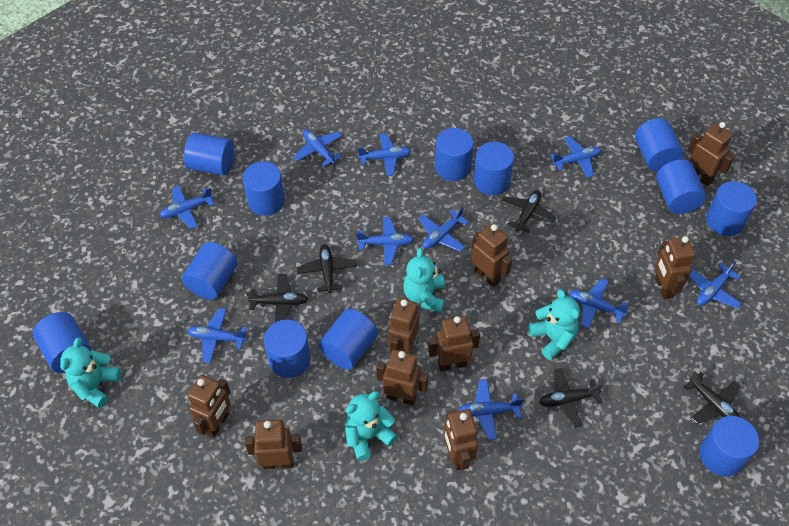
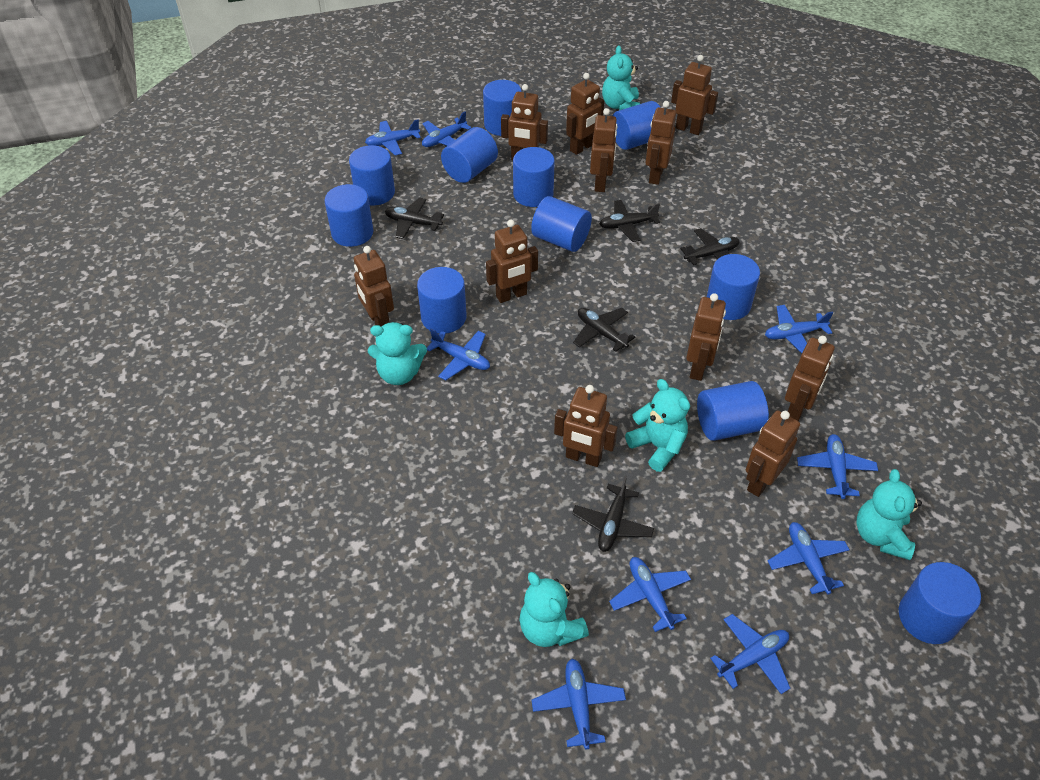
blue cylinder: [33,312,91,373] [182,242,238,300] [184,133,234,176] [242,161,285,216] [264,320,311,378] [318,309,378,370] [435,128,474,181] [474,142,514,195] [635,118,683,171] [656,159,706,214] [699,416,759,476] [706,181,757,236] = 12 -> [325,184,373,247] [349,145,395,205] [417,267,467,334] [441,127,498,183] [483,80,521,136] [513,147,555,207] [531,196,592,252] [613,101,661,150] [697,381,769,441] [707,254,760,320] [899,562,981,644] = 11
blue plane: [160,186,214,229] [187,308,247,363] [294,130,342,167] [356,217,414,265] [358,133,411,176] [418,207,469,252] [458,379,524,440] [550,136,601,178] [569,278,629,329] [689,261,742,309] = 10 -> [365,119,421,156] [422,111,471,147] [427,328,490,380] [531,659,626,750] [609,557,691,632] [710,614,790,694] [765,305,833,353] [768,522,850,595] [797,434,878,499] = 9
brown robot: [188,375,231,438] [245,419,302,470] [376,350,428,406] [388,298,420,354] [428,316,480,371] [443,409,478,471] [471,224,512,287] [655,236,695,299] [688,122,734,186] = 9 -> [354,246,394,326] [486,220,538,303] [501,84,548,160] [554,385,618,467] [566,73,604,155] [590,108,617,192] [645,101,676,185] [671,55,718,135] [686,293,726,381] [746,410,800,497] [785,336,835,421] = 11
turquoise teddy bear: [60,337,121,408] [345,391,397,461] [403,248,445,313] [528,289,580,360] = 4 -> [368,322,427,385] [519,572,589,647] [602,46,640,110] [625,379,690,472] [857,469,922,560] = 5

